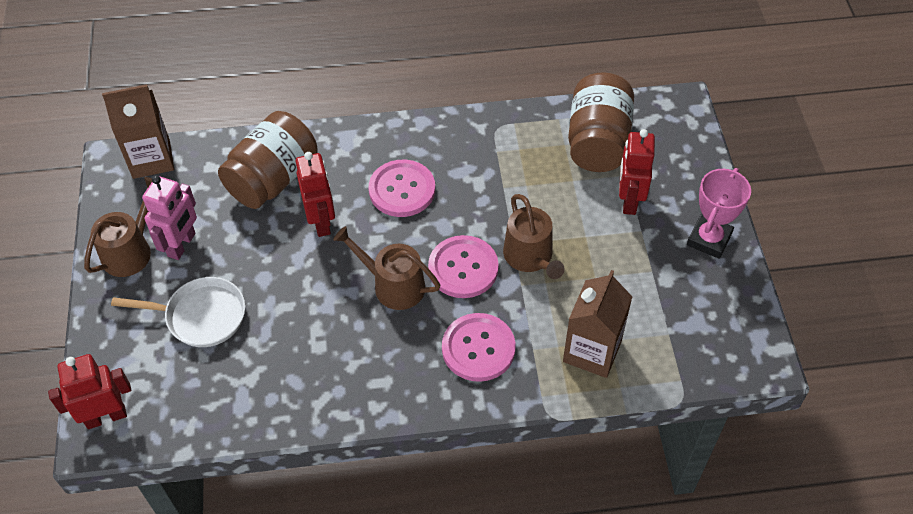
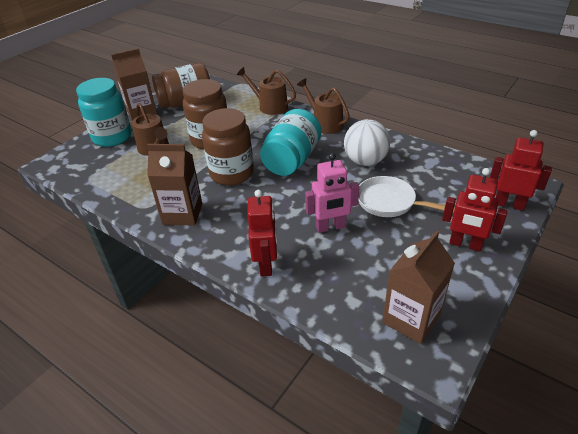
brown carton: [102,85,174,179] [563,270,633,378] = 2 -> [111,48,157,121] [147,144,202,226] [382,230,455,344] = 3
brown jar: [218,111,318,209] [568,72,634,172] = 2 -> [152,63,210,108] [183,79,227,150] [202,108,254,185] = 3
pink button: [369,160,435,217] [428,235,499,298] [442,313,516,382] = 3 -> none = 0
pink trophy: [687,168,751,259] = 1 -> none = 0
turquoise jar: none = 0 -> [76,78,132,147] [260,109,321,176] = 2
white ball: none = 0 -> [344,119,390,166] = 1

